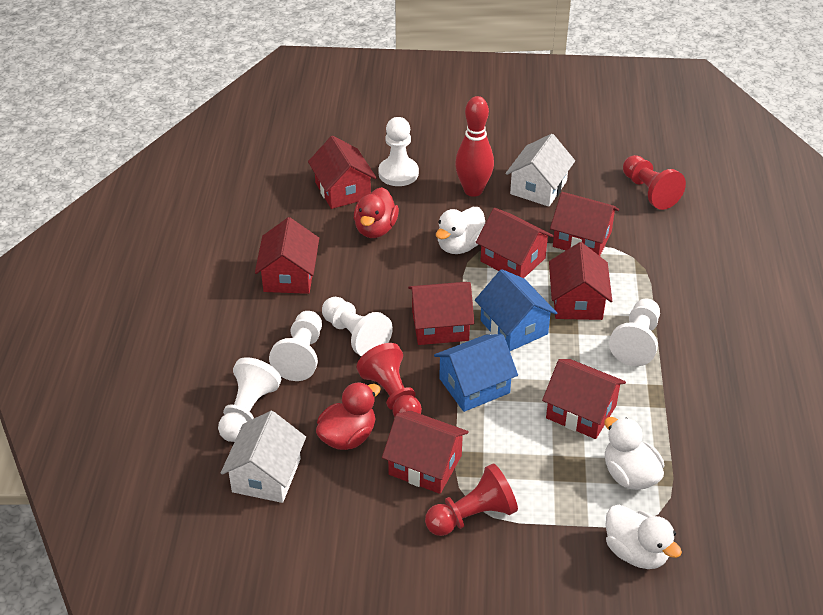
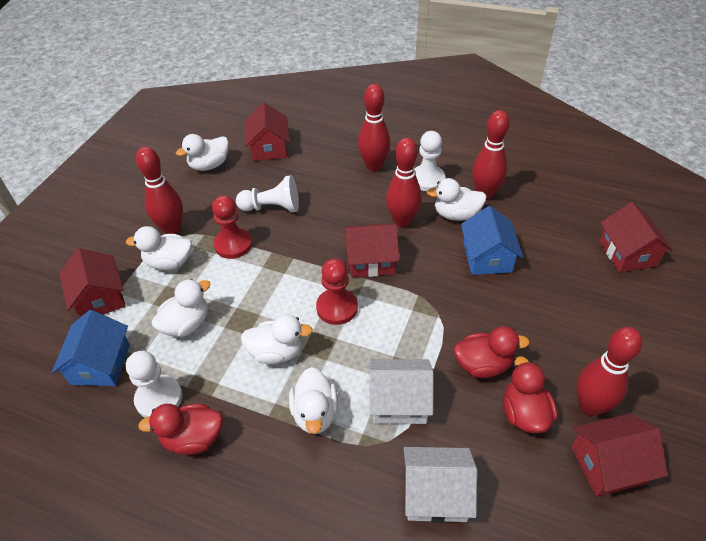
red bowling pin: [455,96,494,197] = 1 -> [136,147,183,234] [358,84,390,171] [386,138,422,227] [472,110,510,199] [576,327,642,416] = 5
red duck: [316,382,381,450] [354,187,399,238] = 2 -> [138,404,223,455] [454,326,530,378] [503,356,557,433] = 3
red house: [255,217,319,294] [308,136,377,209] [382,411,469,494] [408,282,474,345] [476,208,554,278] [542,359,626,439] [549,242,612,320] [550,192,619,256] = 8 -> [59,248,126,317] [245,103,289,161] [344,223,400,277] [571,413,668,497] [600,202,673,273] = 5
red pawn: [356,343,422,417] [425,463,518,536] [623,155,686,210] = 3 -> [212,195,252,259] [316,258,358,325] = 2
white duck: [436,207,485,254] [604,417,664,490] [606,505,682,569] = 3 -> [126,226,192,270] [151,279,211,337] [176,134,229,171] [241,314,313,364] [289,367,338,434] [427,178,487,221] = 6
white pawn: [218,357,281,442] [269,311,322,381] [322,297,393,356] [378,117,419,186] [609,299,660,366] = 5 -> [126,351,182,418] [236,175,299,212] [414,131,446,191] = 3

